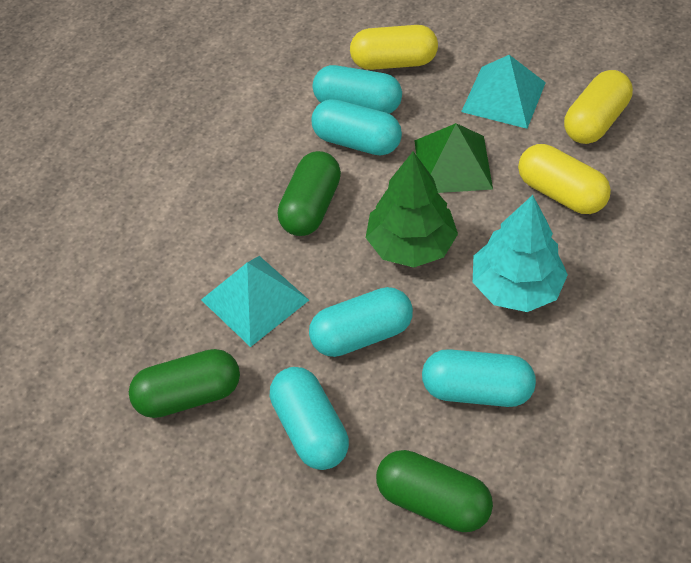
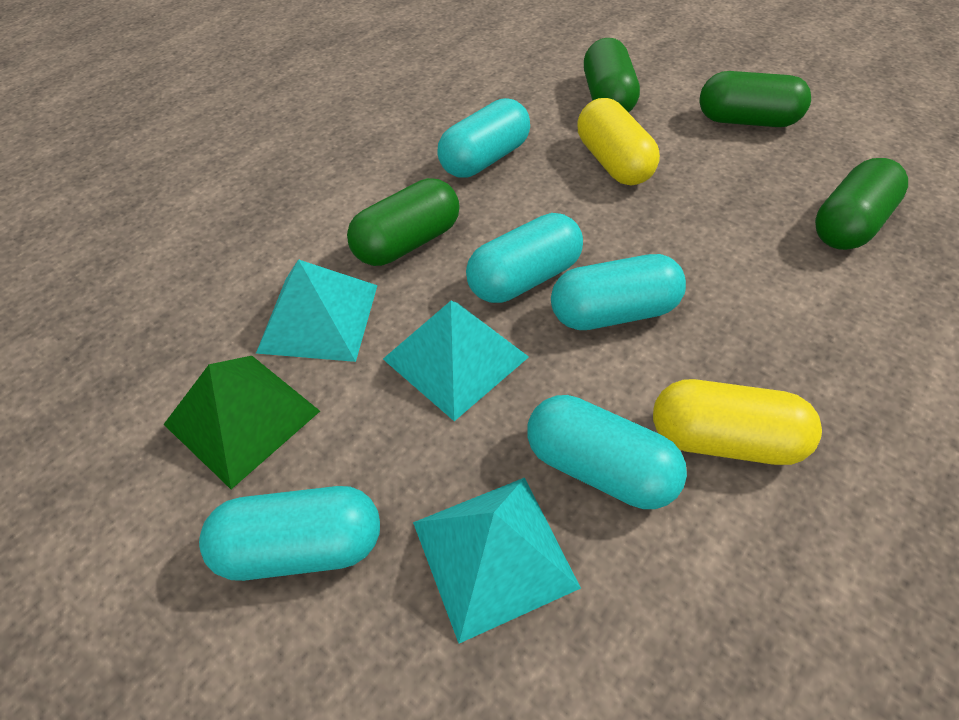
green capsule: [129,349,240,418] [278,151,341,236] [376,450,493,532] = 3 -> [347,178,460,266] [584,38,640,113] [699,71,811,127] [815,158,908,250] = 4
green tree: [366,151,458,267] = 1 -> none = 0
turquoise pyramid: [201,256,309,347] [461,55,546,129] = 2 -> [256,259,378,362] [383,301,529,421] [413,477,581,644] = 3
turquoise tree: [473,195,568,312] = 1 -> none = 0
yellow capsule: [350,25,438,70] [518,144,611,214] [564,70,633,144] = 3 -> [578,98,660,186] [653,379,822,465] = 2

